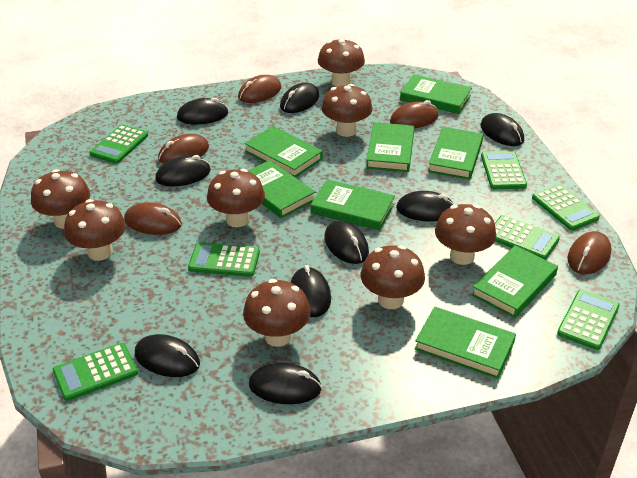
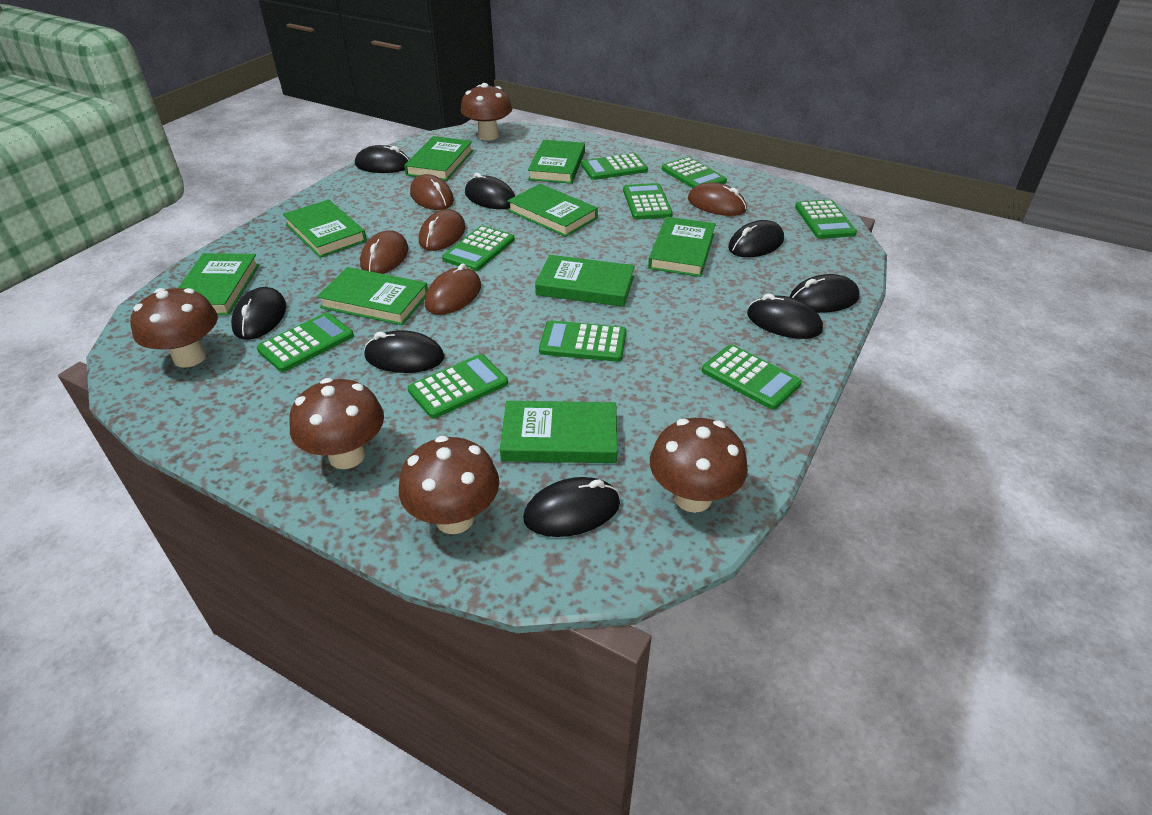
black mouse: [135,334,200,377] [155,155,211,186] [177,98,228,124] [249,363,322,404] [280,83,319,113] [291,265,331,317] [324,220,369,264] [396,191,454,222] [480,113,524,146] = 9 -> [231,287,286,340] [355,145,410,173] [364,330,444,373] [465,173,515,209] [523,477,620,537] [728,220,784,257] [747,293,823,339] [790,274,860,313] = 8
brown mushroom: [31,169,90,229] [64,199,126,261] [207,169,265,227] [243,279,311,347] [318,38,365,87] [321,84,373,137] [361,245,425,309] [435,204,496,265] = 8 -> [130,288,218,368] [289,378,384,469] [399,436,499,534] [461,83,512,141] [650,418,748,513] = 5
green book: [244,126,323,177] [248,160,315,218] [311,179,395,231] [366,122,414,172] [400,74,472,114] [415,307,516,379] [428,127,483,180] [471,245,558,318] = 8 -> [178,253,259,315] [283,199,367,258] [317,267,428,325] [404,136,473,181] [500,401,617,463] [507,184,598,237] [528,140,585,184] [535,255,635,307] [648,217,716,277] = 9
green calculator: [53,343,138,401] [89,125,148,164] [188,242,260,277] [481,151,527,189] [495,215,560,260] [532,184,600,231] [557,290,620,350] = 7 -> [257,313,354,372] [408,354,508,419] [442,225,515,271] [539,320,626,362] [581,153,648,180] [623,183,673,220] [662,157,727,188] [702,345,802,410] [795,200,857,239] = 9

